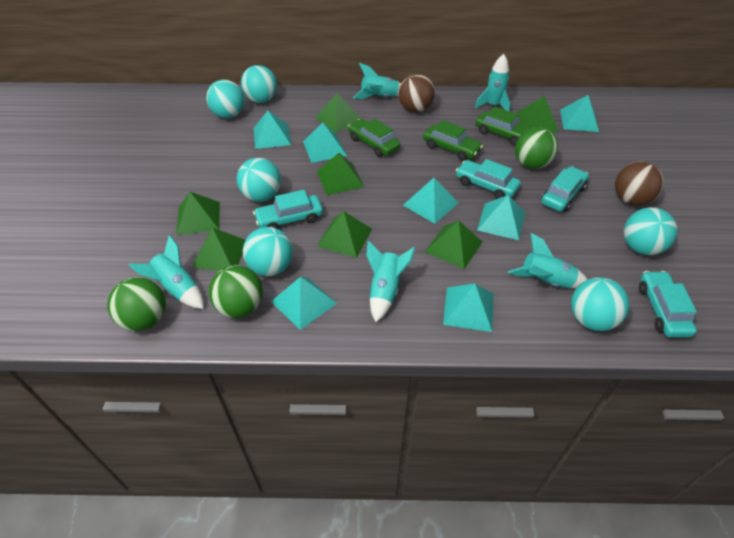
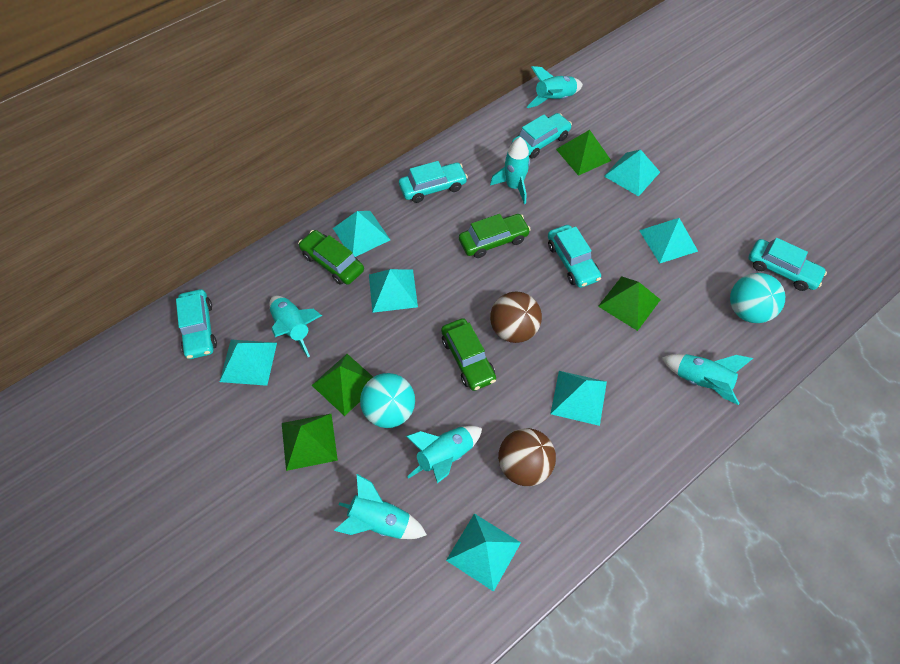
green ball: [107,277,166,331] [209,265,263,318] [515,127,558,169] = 3 -> none = 0
green pyramid: [176,192,220,235] [192,227,245,271] [315,93,361,133] [317,153,364,195] [317,211,372,258] [425,220,482,269] [517,96,559,132] = 7 -> [282,414,338,471] [312,354,373,416] [556,130,611,176] [598,276,661,331] = 4
turquoise ball: [206,80,244,118] [237,158,281,202] [241,65,277,103] [243,227,293,276] [571,277,629,331] [624,207,678,255] = 6 -> [360,373,415,428] [730,273,785,323] = 2
turquoise car: [253,190,323,229] [456,159,521,199] [541,166,589,212] [639,271,697,338] = 4 -> [176,289,217,359] [399,161,468,203] [512,113,572,159] [548,225,601,288] [748,238,827,291] = 5
turquoise rocket: [129,235,204,309] [353,63,401,99] [366,241,415,322] [475,54,510,112] [508,233,588,288] = 5 -> [270,296,322,357] [334,474,427,539] [406,426,482,483] [490,137,530,204] [527,66,583,108] [662,354,753,405] = 6

